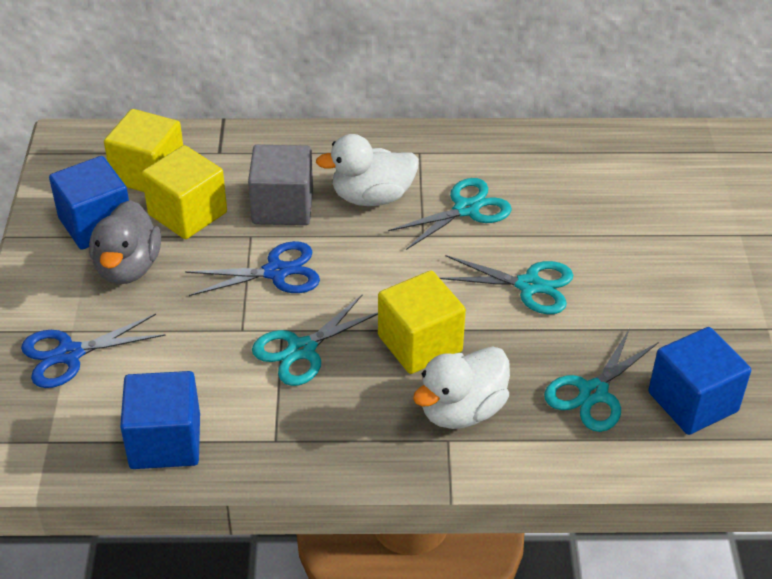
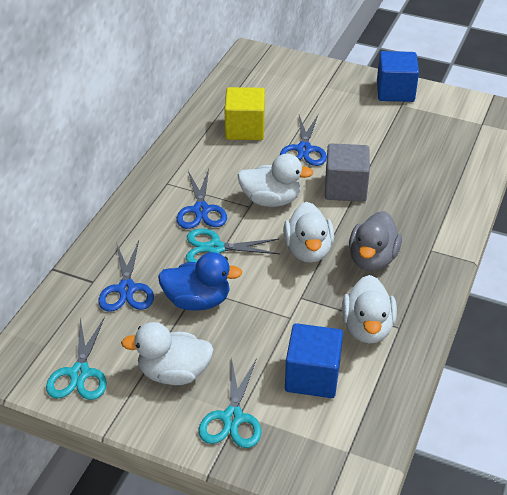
blue cube: [49,156,129,250] [120,371,200,469] [648,327,751,435] = 3 -> [285,323,343,398] [377,51,419,102] = 2
blue duck: none = 0 -> [158,252,242,311] = 1
blue scissors: [21,314,166,388] [185,241,320,296] = 2 -> [98,241,154,312] [177,169,227,229] [280,115,327,166] = 3
turquoise scissors: [252,295,378,386] [388,178,512,250] [440,255,573,314] [544,328,659,432] = 4 -> [46,317,107,400] [186,229,280,262] [198,357,261,448] = 3
white duck: [316,134,419,206] [413,346,510,429] = 2 -> [121,322,214,385] [238,154,314,207] [283,202,334,263] [342,275,397,343] = 4
yellow cube: [104,109,183,192] [141,145,227,239] [378,270,466,374] = 3 -> [225,87,265,140] = 1

